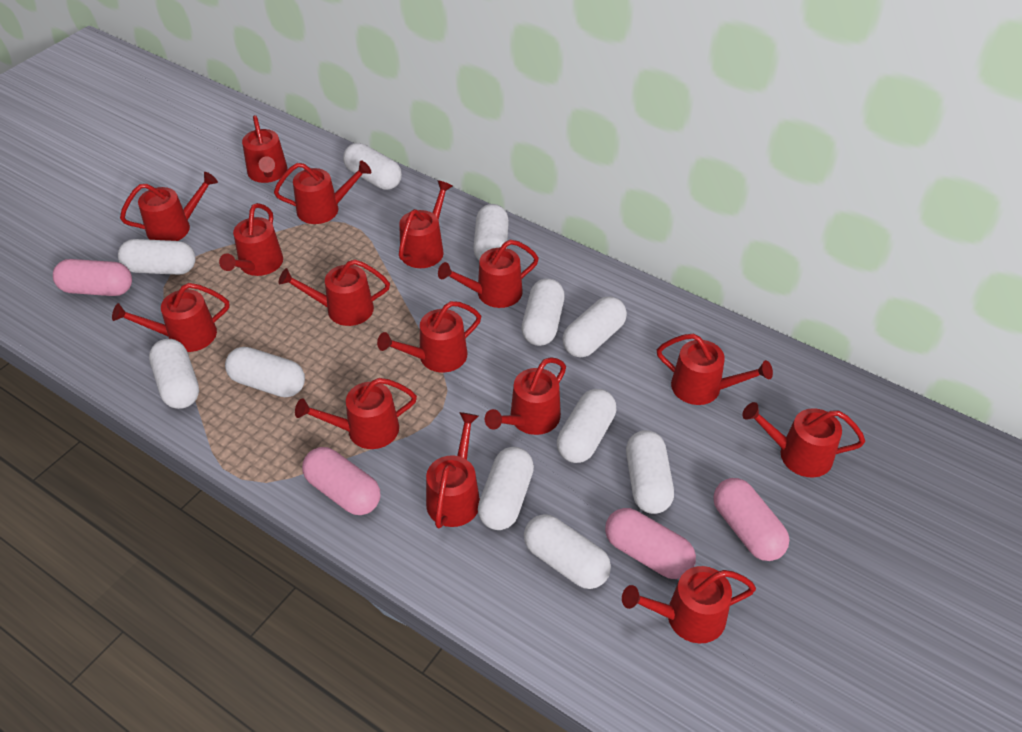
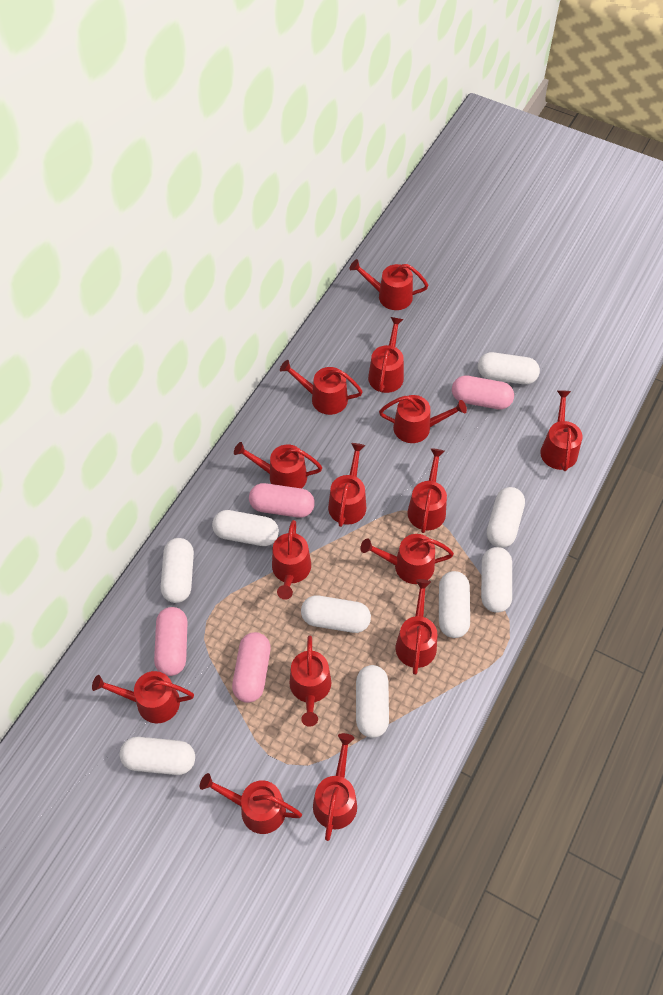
white capsule: [118,239,196,275] [149,339,199,409] [225,347,305,397] [343,143,402,190] [473,204,509,260] [478,447,534,530] [522,279,565,346] [524,514,611,589] [557,389,617,463] [562,296,627,358] [626,430,674,514] = 11 -> [120,737,195,775] [161,538,194,603] [212,510,279,546] [301,595,371,633] [356,665,389,738] [439,571,470,638] [478,352,540,385] [481,547,512,613] [487,487,525,548] = 9

